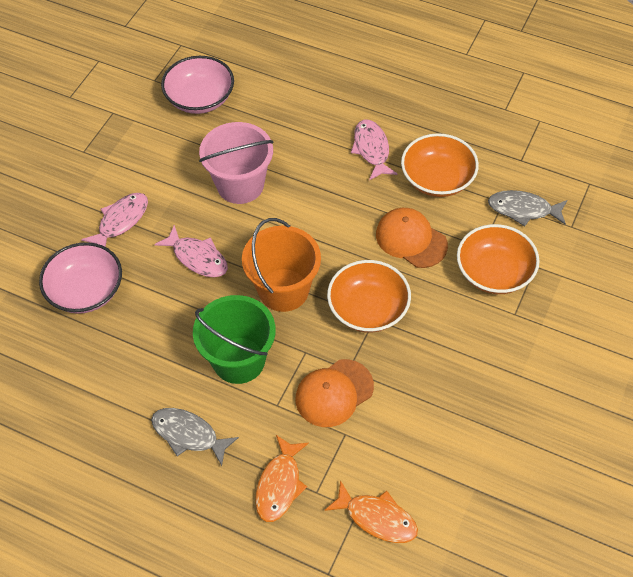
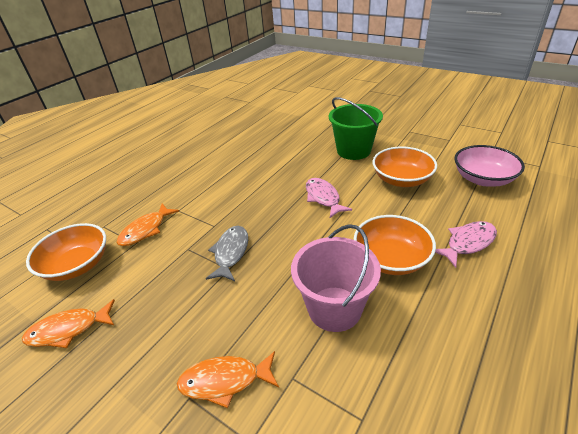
grey fish: [151,408,239,466] [488,190,568,226] = 2 -> [206,226,248,281] = 1
orange bucket: [242,218,321,312] = 1 -> none = 0
orange cap: [296,359,374,427] [376,208,448,268] = 2 -> none = 0
orange fish: [255,435,309,522] [324,480,418,543] = 2 -> [22,299,115,348] [116,203,179,246] [177,351,279,408] = 3
pink bowl: [39,242,122,314] [161,56,234,114] = 2 -> [454,145,525,187] = 1
pink fish: [81,193,148,247] [154,225,228,277] [351,120,398,180] = 3 -> [306,178,352,218] [435,221,497,268] = 2

